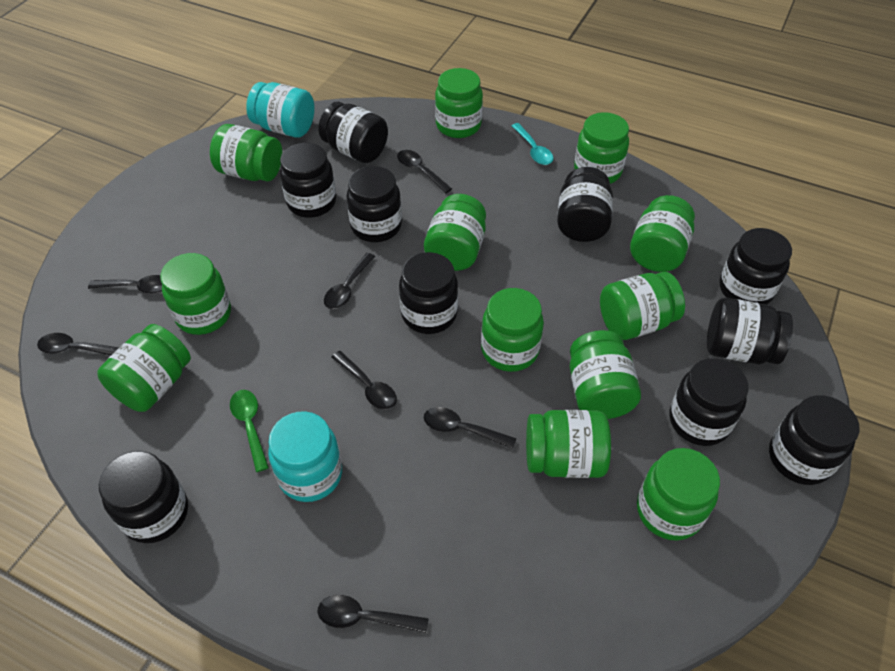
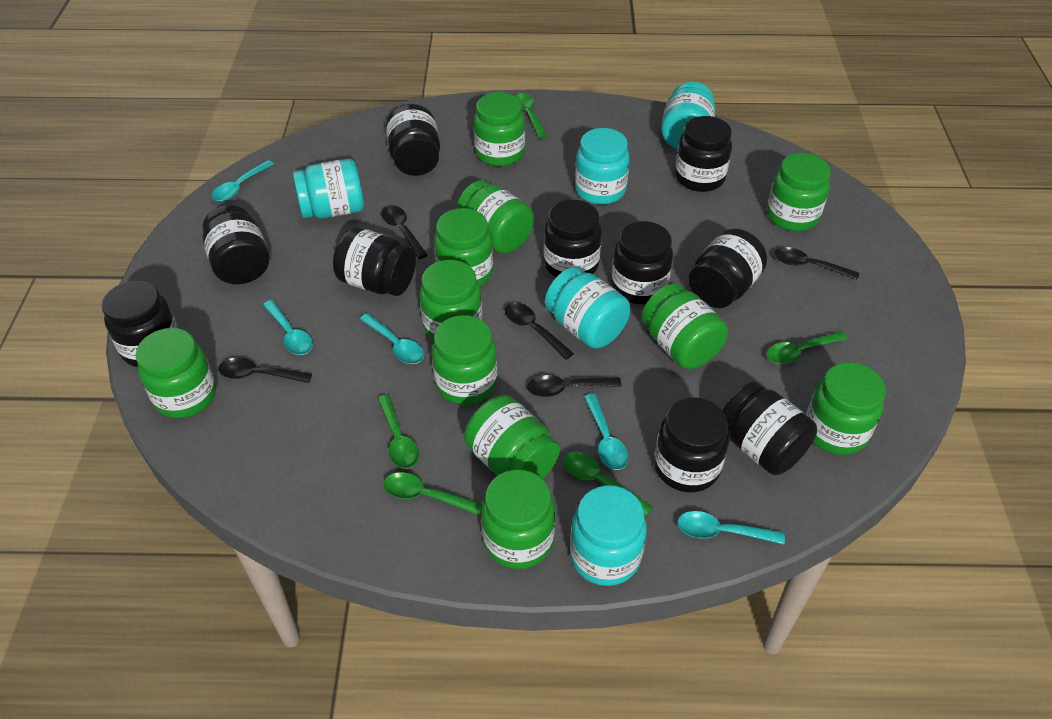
black spoon: [37,333,119,355] [88,275,162,294] [318,595,429,633] [324,253,375,309] [332,351,397,410] [397,150,452,193] [424,407,516,449] = 7 -> [218,357,312,383] [381,205,427,259] [505,303,574,360] [527,375,622,397] [774,247,859,280] = 5
green jar: [97,324,191,412] [160,253,231,335] [210,124,282,182] [424,194,486,271] [435,68,483,138] [481,288,544,372] [526,410,611,478] [570,330,641,419] [574,112,629,184] [600,272,685,340] [630,195,695,272] [637,448,720,541] = 12 -> [135,328,216,418] [420,260,482,341] [432,315,497,405] [434,208,493,287] [456,180,534,254] [464,395,560,479] [474,92,525,167] [481,470,555,569] [642,284,728,369] [767,153,830,231] [806,362,886,455] = 11
green spoon: [230,390,269,472] = 1 -> [377,394,419,469] [383,472,482,515] [515,93,548,139] [563,452,653,516] [766,331,848,364] = 5
turquoise jar: [246,82,315,138] [268,411,342,502] = 2 -> [293,159,364,218] [545,267,630,349] [570,485,647,586] [575,128,630,205] [661,81,715,149] = 5
turquoise spoon: [512,123,554,165] = 1 -> [211,160,274,201] [263,300,313,355] [360,313,424,364] [584,394,629,470] [677,511,785,544] = 5

